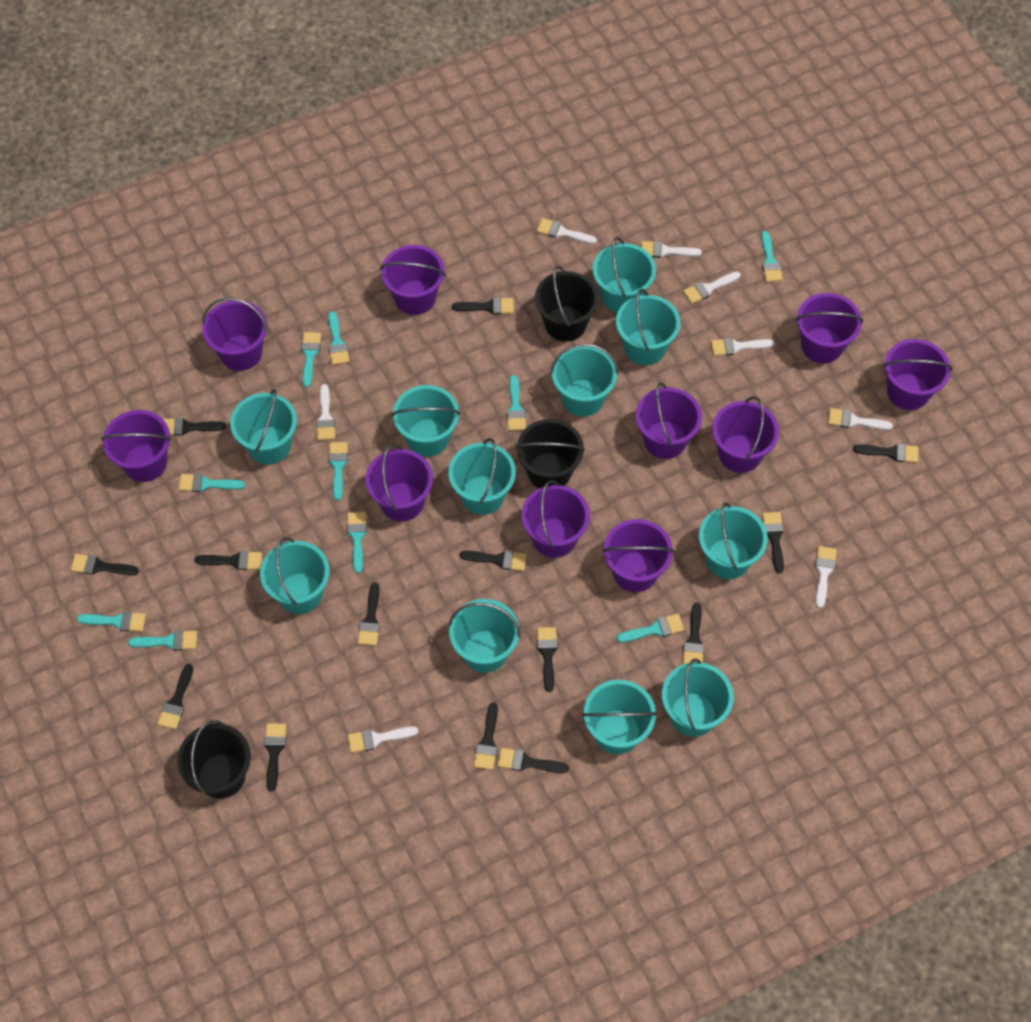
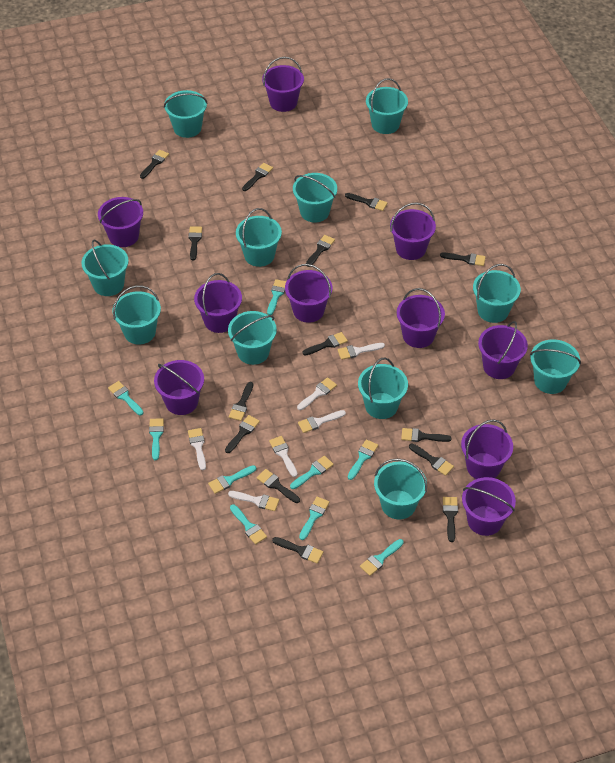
black bucket: [177,720,251,799] [516,419,585,488] [535,266,599,342] = 3 -> none = 0
turquoise brush: [77,611,146,632] [128,630,197,650] [179,473,245,492] [301,332,321,387] [328,311,350,365] [329,442,348,501] [347,512,367,573] [507,375,526,431] [616,613,684,642] [761,231,783,282] = 10 -> [108,381,144,415] [149,418,164,460] [208,465,256,494] [230,504,267,545] [267,279,286,315] [290,456,334,489] [299,497,329,540] [348,439,378,480] [360,539,404,576] = 9
white brush: [316,384,335,440] [348,726,418,753] [537,218,597,244] [641,241,702,258] [683,271,741,304] [711,338,774,356] [815,546,837,608] [828,408,893,430] = 8 -> [188,428,206,470] [228,491,279,511] [269,436,298,477] [297,377,337,410] [298,410,346,433] [338,343,385,360] = 6

